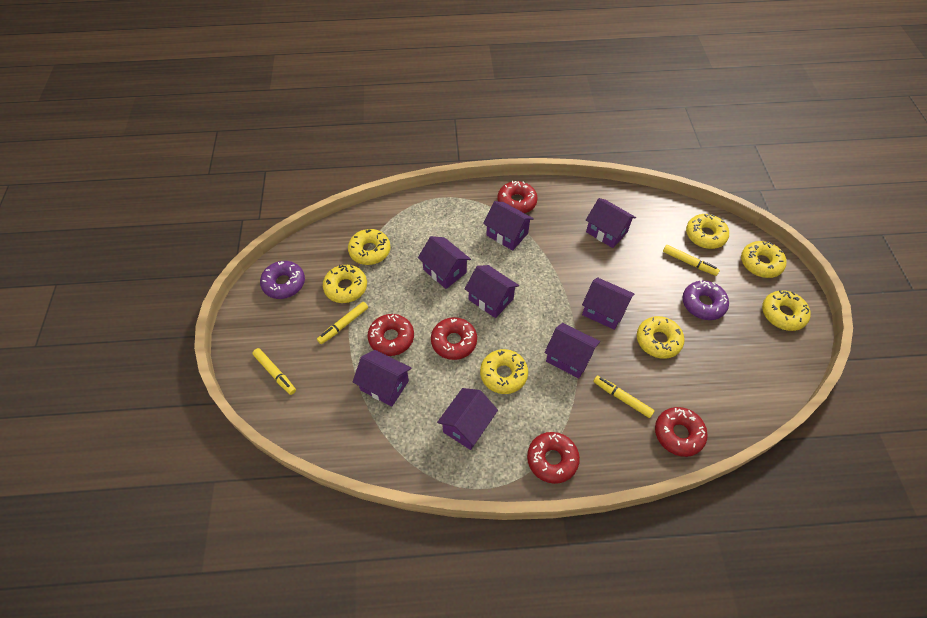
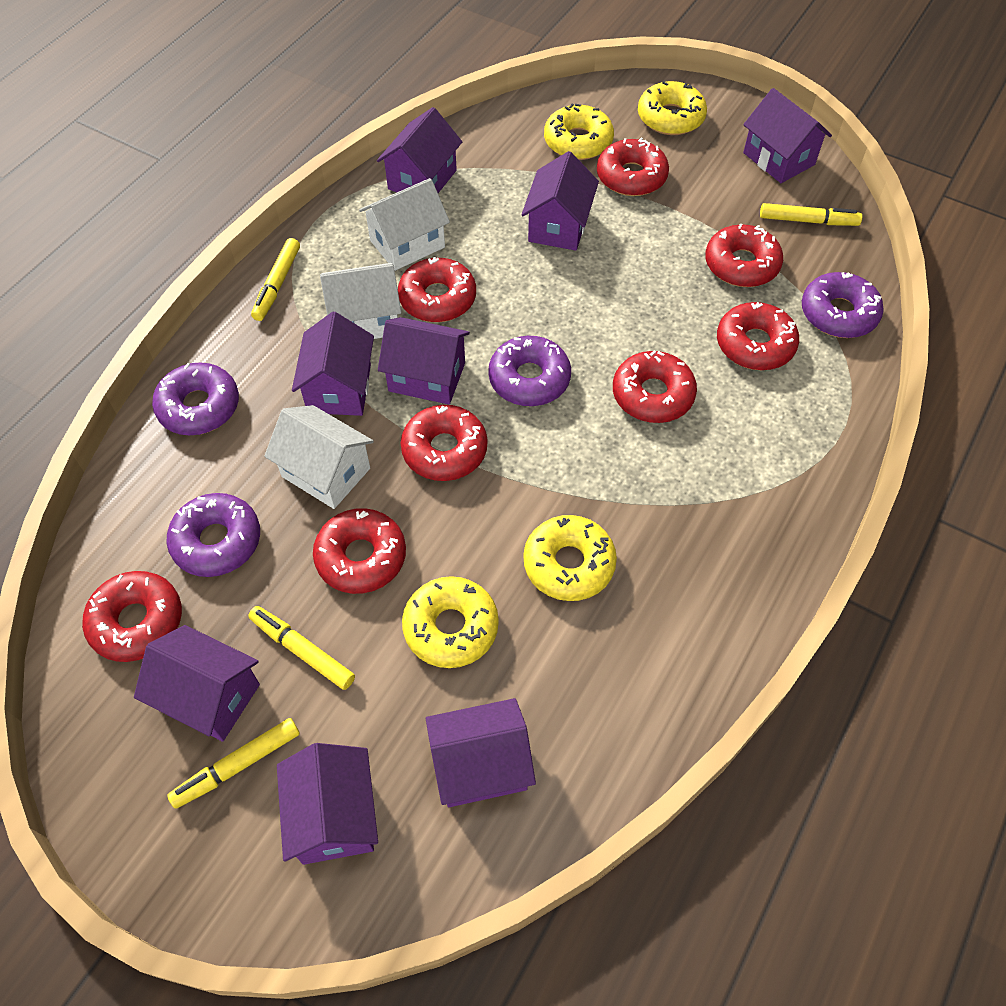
purple donut: [260,261,305,299] [682,280,729,320] = 2 -> [152,362,239,435] [167,493,260,577] [488,336,571,406] [802,272,884,338] = 4
red donut: [368,314,414,356] [431,317,477,360] [497,181,538,213] [527,432,580,484] [655,407,708,457] = 5 -> [82,571,182,662] [313,508,406,594] [398,257,476,322] [401,405,487,481] [597,138,669,196] [613,351,697,423] [705,223,783,287] [717,302,799,370] = 8
white house: none = 0 -> [264,405,374,509] [320,263,402,339] [359,178,450,271] = 3
yellow donut: [323,265,367,303] [348,229,391,265] [480,349,528,394] [637,316,685,359] [686,214,729,249] [741,241,787,278] [762,290,811,331] = 7 -> [402,576,499,668] [523,515,617,601] [544,104,614,160] [638,81,707,135] = 4

